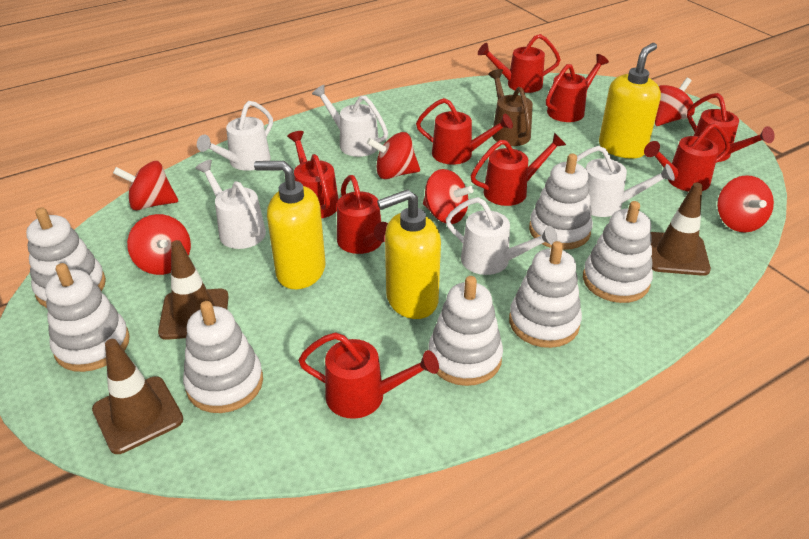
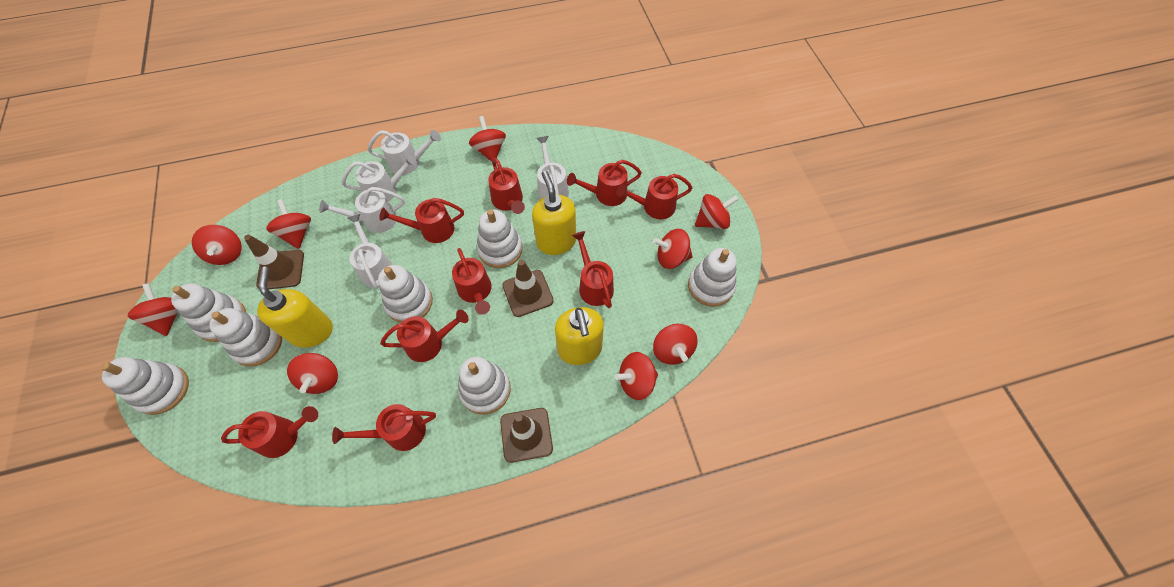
brown watering can: [488,69,533,146] = 1 -> none = 0
red spinning top: [113,161,178,210] [127,214,191,275] [367,132,420,179] [423,169,474,224] [655,78,695,126] [717,175,774,233] = 6 -> [128,283,178,336] [192,225,242,265] [266,199,311,249] [287,353,338,394] [469,116,506,162] [614,352,658,400] [653,229,693,269] [653,324,698,365] [695,194,739,229] = 9

